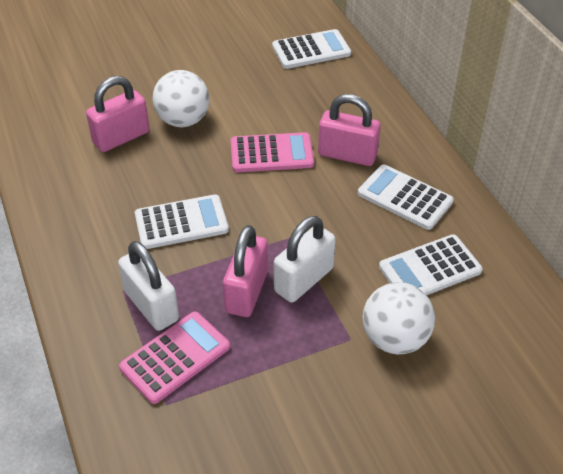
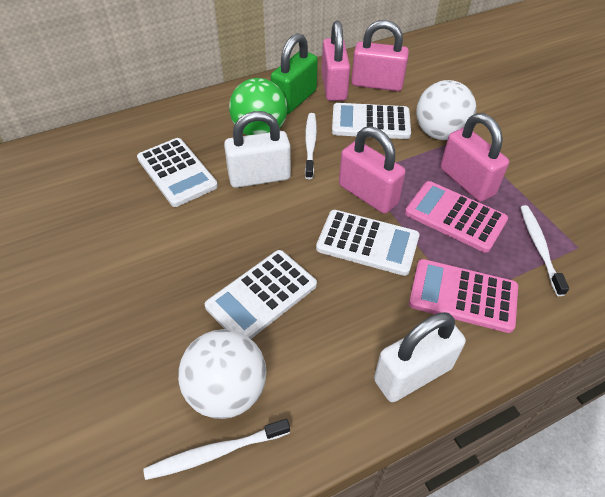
green ball: none = 0 -> [229,78,287,136] = 1
green padlock: none = 0 -> [271,33,318,114] = 1
pink padlock: [86,76,150,152] [223,225,268,317] [318,94,381,166] = 3 -> [322,21,350,101] [339,126,406,214] [351,20,409,91] [440,113,509,202] = 4
white toothbrush: none = 0 -> [143,419,290,480] [305,113,317,179] [520,205,569,296] = 3

